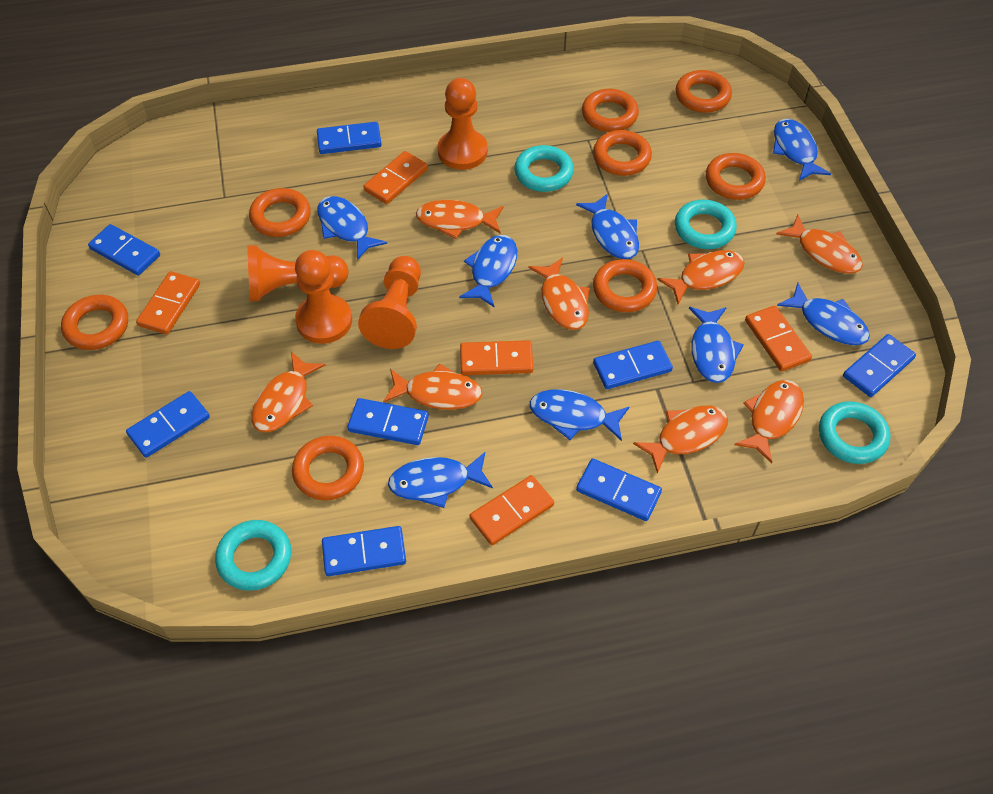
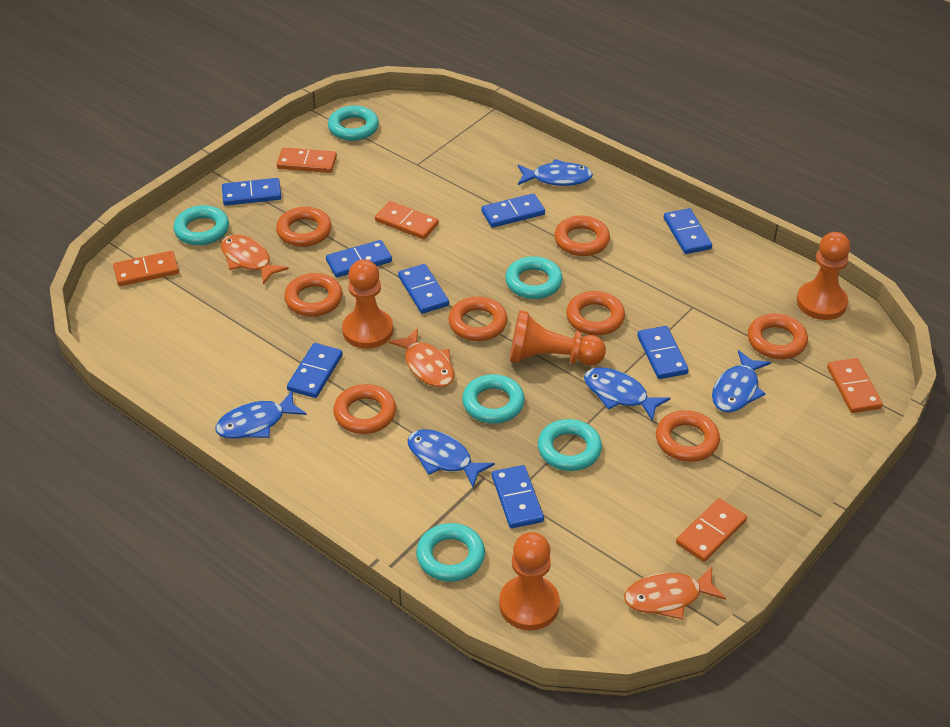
blue fish: [317,196,387,260] [388,452,493,508] [459,235,517,308] [530,389,629,441] [576,194,639,259] [689,307,744,383] [773,119,831,181] [777,283,870,345] = 8 -> [215,391,307,439] [407,429,495,487] [518,159,593,186] [584,367,670,421] [712,350,771,412] = 5
orange fish: [252,352,325,433] [383,363,483,410] [416,200,504,239] [529,257,590,330] [633,406,728,474] [657,250,745,304] [734,380,804,463] [776,215,863,274] = 8 -> [221,235,289,284] [388,328,454,387] [624,567,726,620] = 3
turquoise ring: [215,520,291,591] [514,145,574,192] [675,200,737,249] [819,401,891,464] = 4 -> [173,205,229,245] [328,106,379,141] [416,523,485,582] [462,374,525,424] [505,256,563,299] [538,419,602,471] = 6

